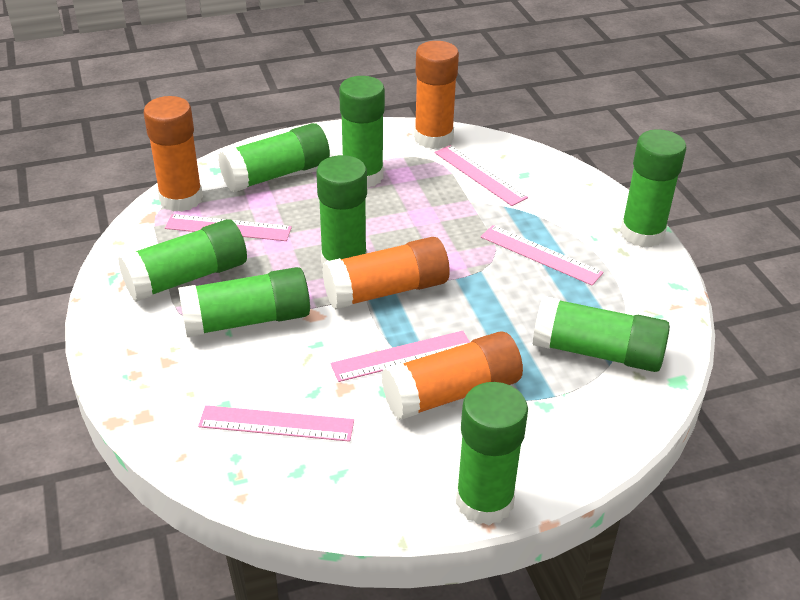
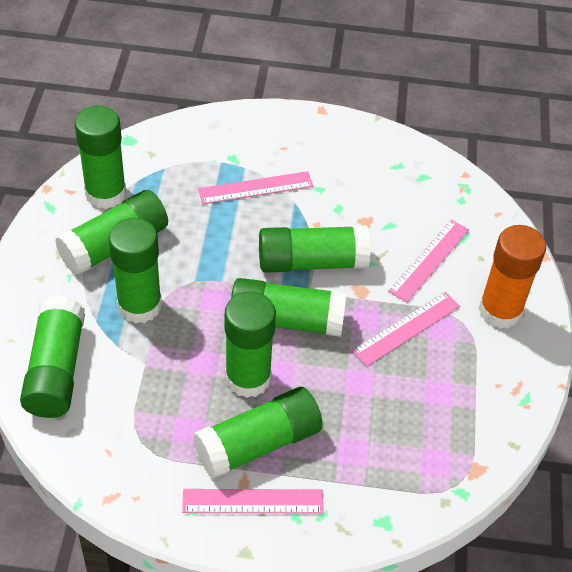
orange glue stick: [144,96,203,212] [322,237,450,310] [382,331,523,420] [414,41,459,149] = 4 -> [478,225,546,329] = 1
pink ruler: [165,214,292,241] [198,405,354,442] [330,331,470,382] [435,145,528,206] [481,225,603,286] = 5 -> [182,489,324,513] [198,171,313,204] [352,292,460,366] [388,220,469,302] = 4

